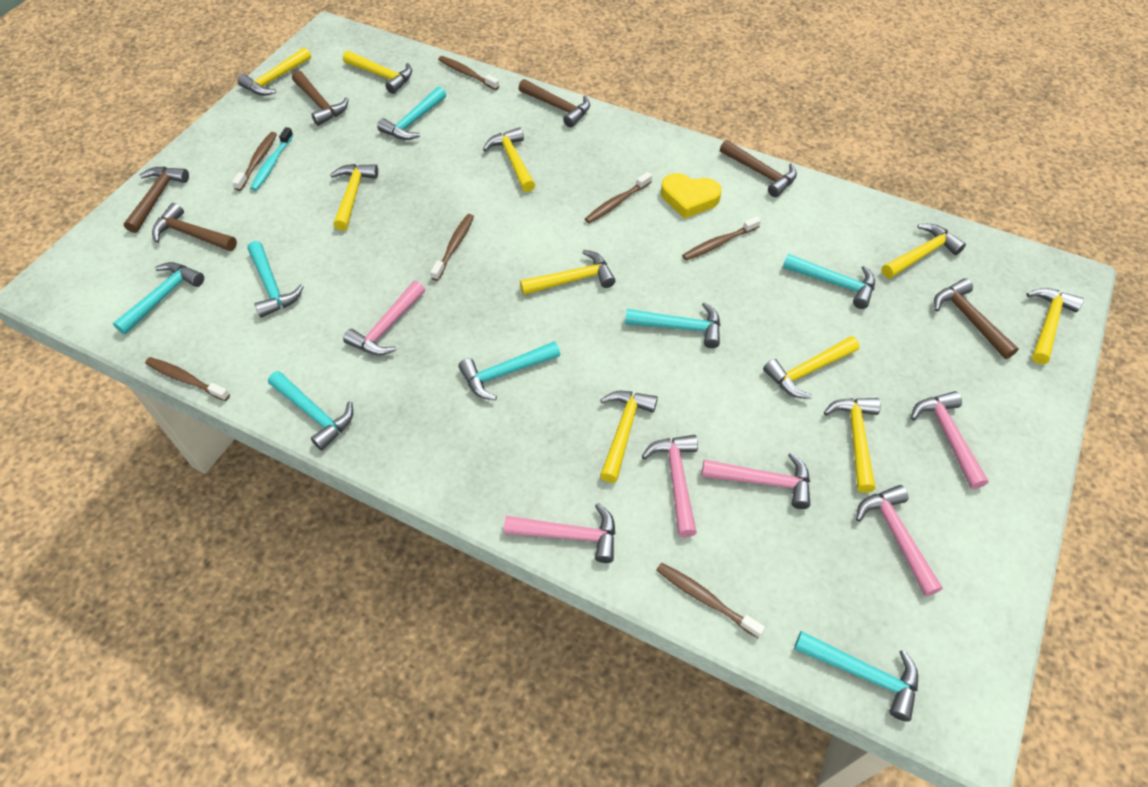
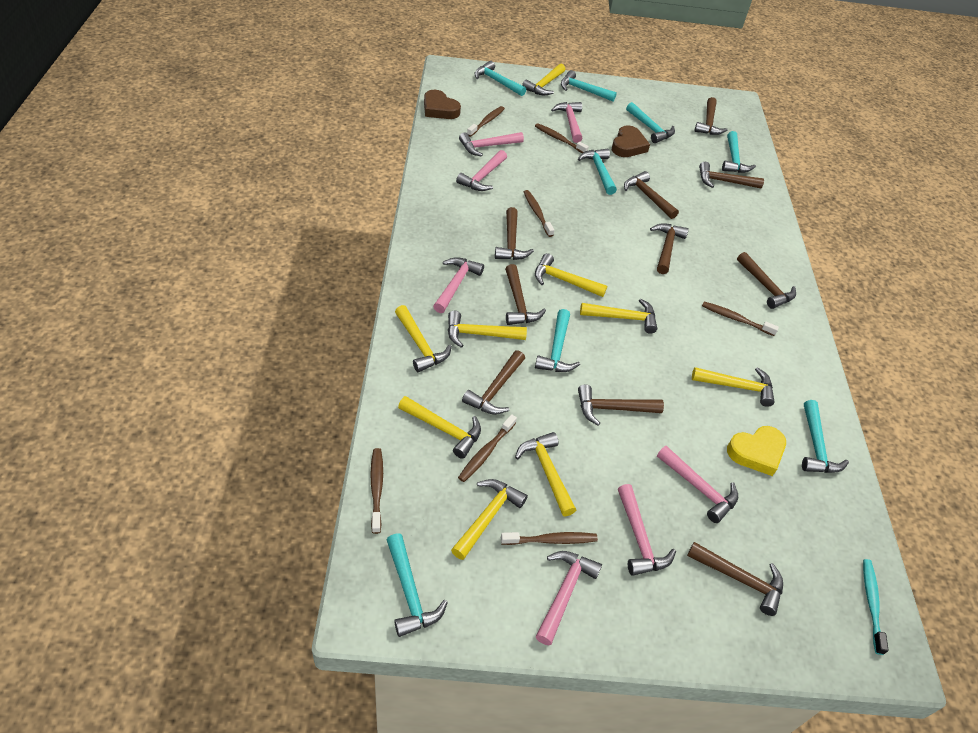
brown hammer: [124,166,189,233] [152,203,237,251] [292,71,349,126] [518,79,590,127] [720,140,797,197] [934,278,1019,359] = 6 -> [462,350,525,415] [495,207,534,260] [505,264,546,325] [578,385,664,425] [624,171,679,219] [650,223,689,274] [687,542,783,616] [694,97,728,135] [699,162,764,189] [737,252,796,309] = 10
brown heart: none = 0 -> [424,90,461,119] [612,125,650,157] = 2
pink hammer: [343,281,425,355] [504,503,616,563] [641,435,698,537] [702,452,810,509] [856,485,943,596] [911,391,988,489] = 6 -> [433,257,484,313] [456,150,507,191] [459,132,524,156] [536,551,602,645] [551,102,583,143] [618,484,676,576] [657,446,738,523] = 7
yellow hammer: [237,47,311,96] [330,164,378,231] [343,51,412,94] [483,127,535,192] [520,250,616,295] [600,391,658,483] [763,336,859,399] [824,398,881,493] [882,224,966,279] [1026,288,1084,364] = 10 -> [395,305,452,372] [398,396,481,459] [448,311,527,348] [451,479,528,560] [515,432,576,516] [522,64,566,95] [535,253,607,297] [580,299,657,334] [692,367,775,407] = 9

